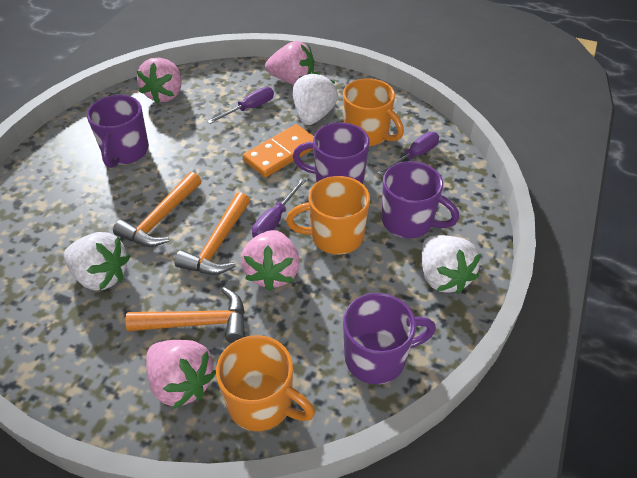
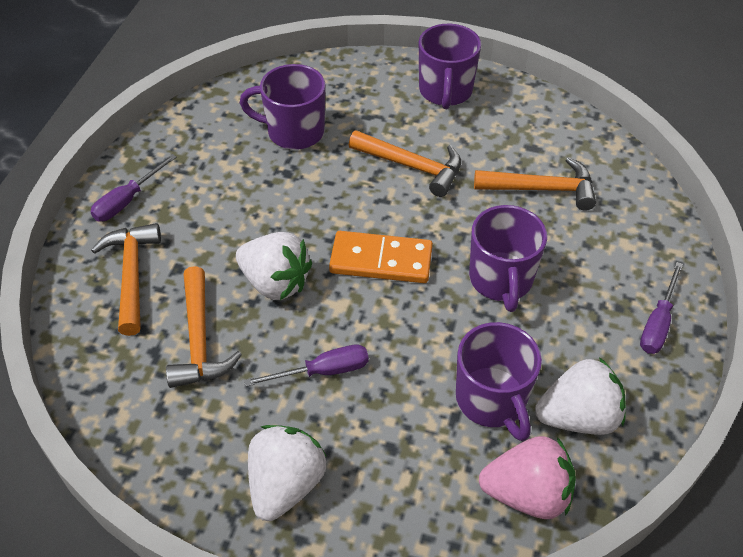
orange hammer: [113,172,201,247] [125,287,245,343] [174,192,250,275] = 3 -> [91,223,161,336] [166,266,242,388] [349,130,461,197] [474,157,596,211] = 4
orange mug: [216,335,315,431] [286,176,370,254] [343,78,404,146] = 3 -> none = 0
pink strawberry: [137,58,182,104] [146,340,216,409] [241,230,300,291] [265,41,314,85] = 4 -> [479,436,576,519] = 1

